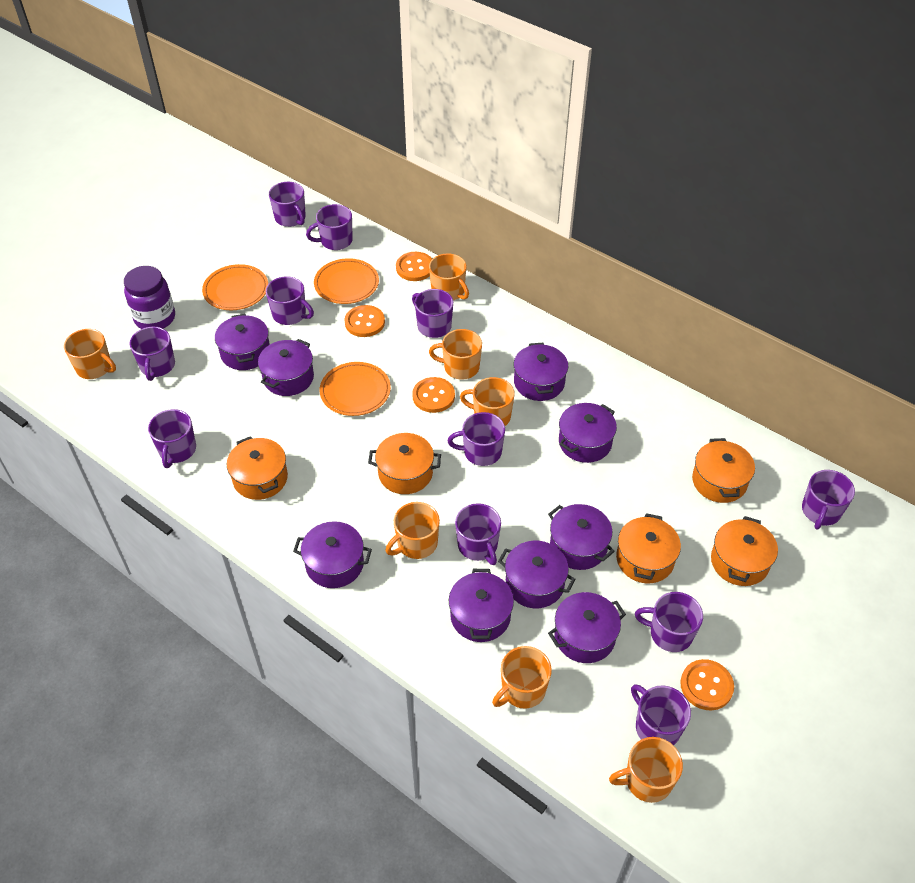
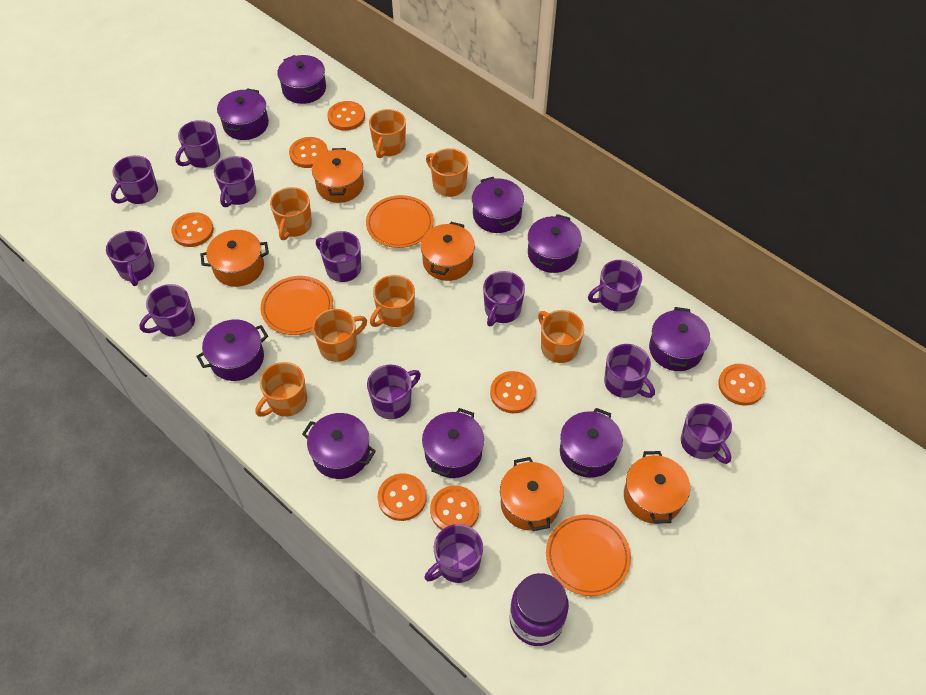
orange button: [345,305,385,337] [396,252,432,281] [412,377,455,413] [680,659,734,710] = 4 -> [171,212,214,247] [289,137,328,168] [327,101,365,131] [378,473,427,521] [430,485,479,530] [490,371,536,413] [718,364,766,406] = 7
purple mug: [129,327,175,381] [148,409,196,468] [266,276,314,325] [269,182,306,227] [306,204,353,250] [412,289,453,338] [447,412,505,466] [455,503,501,565] [631,684,691,745] [635,592,703,652] [802,470,855,530] = 11 -> [106,231,154,286] [111,155,158,204] [139,284,195,337] [175,120,220,168] [214,156,256,207] [316,231,361,282] [367,365,421,419] [424,524,483,583] [483,271,525,327] [588,260,642,312] [604,344,655,398] [681,403,732,464] = 12

